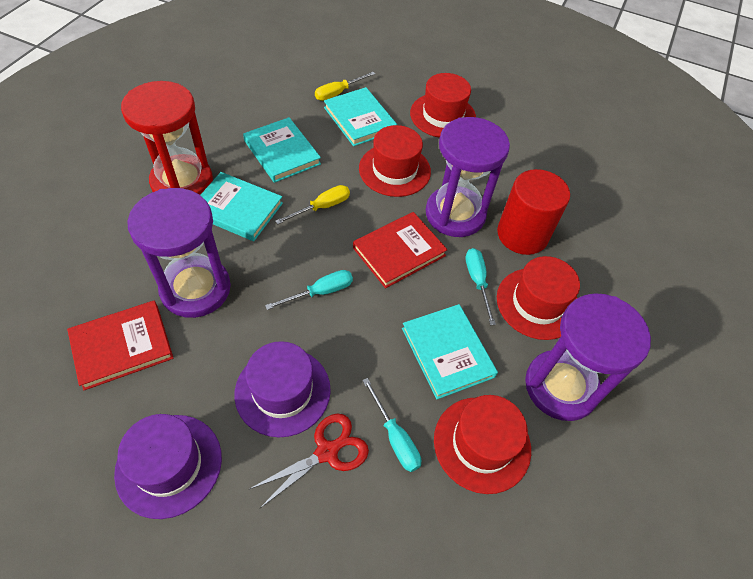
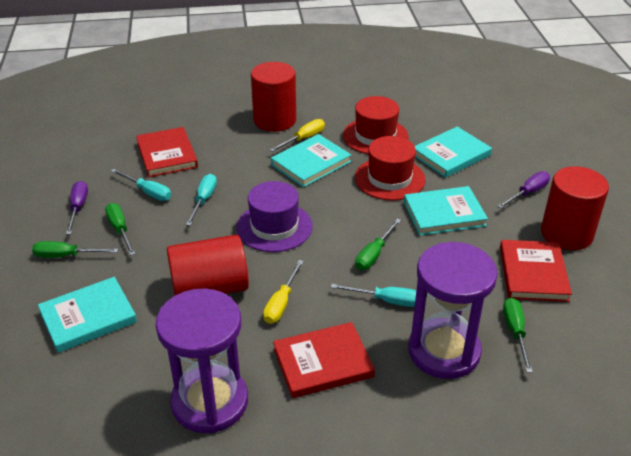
green screwdriver: none = 0 -> [32,241,118,258] [105,203,135,256] [355,218,401,270] [503,297,533,373] = 4
purple hat: [114,414,222,519] [234,341,331,437] = 2 -> [236,181,313,252] = 1
purple hourglass: [127,188,231,318] [426,117,510,237] [525,293,651,421] = 3 -> [156,289,248,433] [408,242,497,379] = 2
purple screwdriver: none = 0 -> [66,181,88,235] [497,171,550,208] = 2
red book: [67,301,173,391] [353,212,448,288] = 2 -> [136,127,198,177] [273,322,375,398] [500,240,572,302] = 3
red cylinder: [497,169,570,255] = 1 -> [167,235,249,296] [251,62,296,132] [541,166,609,250] = 3
red hat: [359,125,431,197] [410,73,476,138] [434,395,531,494] [497,256,580,340] = 4 -> [343,96,409,154] [355,136,425,201] = 2
red hourglass: [121,81,213,195] = 1 -> none = 0
red scissors: [248,414,369,509] = 1 -> none = 0

